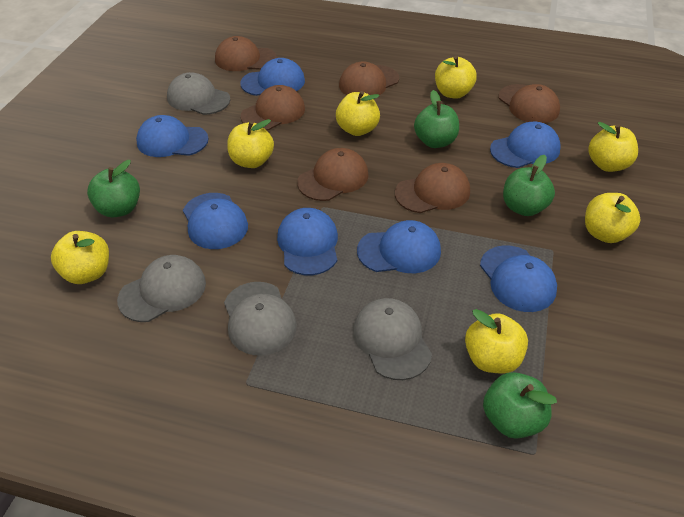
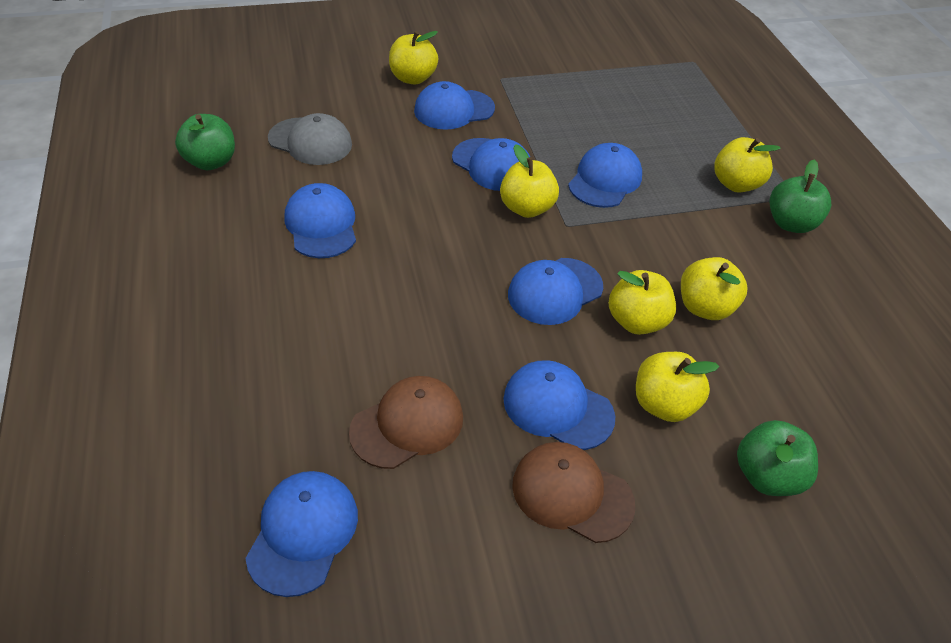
brown cap: [215,36,277,71] [241,85,305,131] [297,148,369,201] [339,61,399,95] [395,163,470,213] [498,84,560,123] = 6 -> [349,376,463,469] [512,442,635,543] = 2
green apple: [87,160,140,217] [414,90,459,148] [483,372,557,439] [503,155,555,216] = 4 -> [175,114,235,170] [737,420,818,496] [769,159,831,233] = 3
grey cap: [117,255,206,322] [167,72,230,115] [224,282,297,356] [353,298,432,380] = 4 -> [268,113,352,165] = 1
yellow apple: [51,231,109,284] [227,119,274,168] [336,91,380,136] [435,56,477,99] [465,309,528,373] [585,193,640,243] [588,122,638,172] = 7 -> [389,31,438,84] [500,144,559,218] [609,270,676,335] [636,352,719,422] [681,257,748,320] [714,137,781,193] = 6

